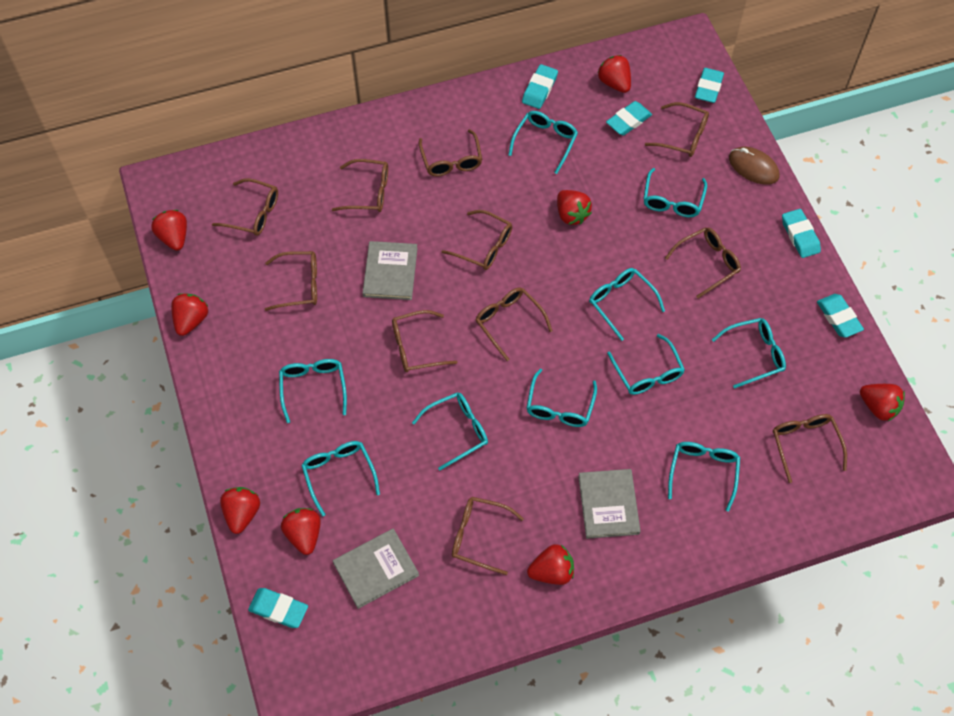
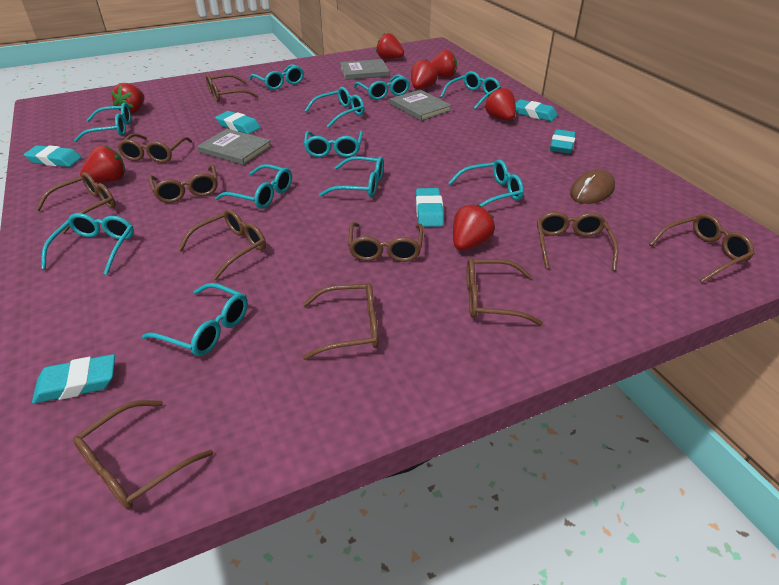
red strawberry: [152,210,187,251] [171,293,208,336] [220,487,260,534] [281,508,321,555] [527,544,574,585] [557,190,592,225] [598,55,631,93] [860,384,905,421] = 8 -> [80,146,125,183] [111,83,145,114] [376,33,404,59] [411,59,438,89] [430,50,457,78] [453,204,495,250] [485,87,516,120] = 7
turquoise glasses: [279,359,347,423] [301,441,380,517] [412,392,488,470] [508,111,578,174] [527,369,597,427] [589,268,665,341] [607,334,685,395] [643,168,707,217] [668,442,740,511] [712,318,786,389] = 10 -> [41,213,134,275] [74,103,131,142] [142,283,248,356] [215,164,292,209] [249,64,304,90] [304,131,363,157] [305,87,365,128] [319,156,384,198] [354,74,410,100] [440,71,501,110] [448,160,524,207] = 11

